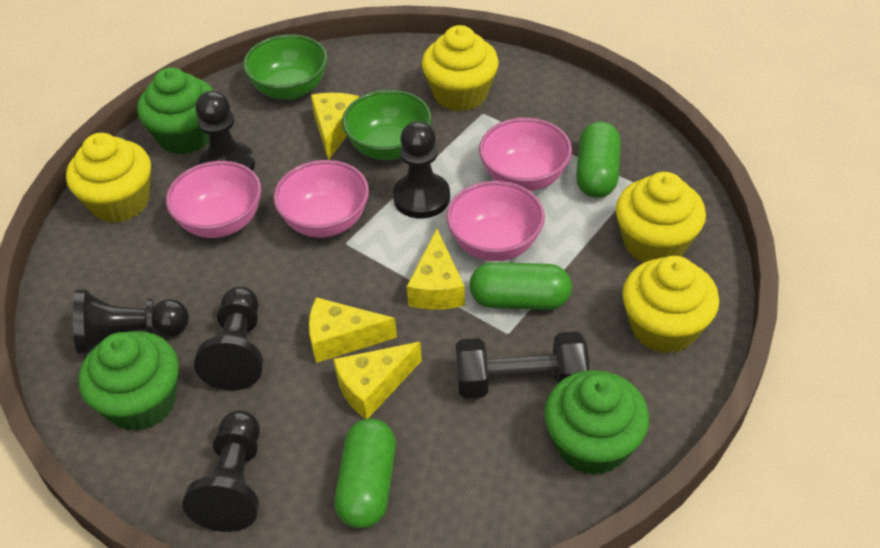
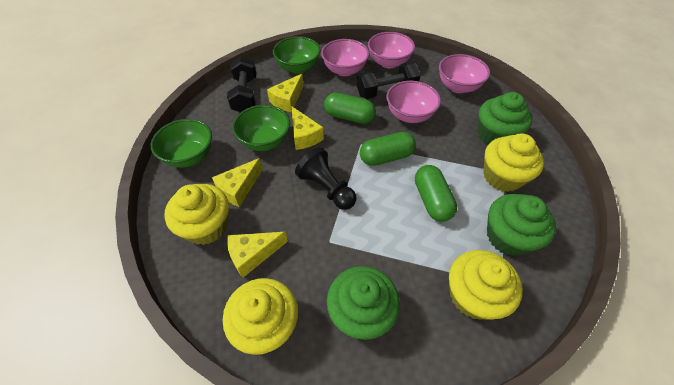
black dumbbell: [455,332,590,399] = 1 -> [227,56,256,112] [357,62,421,99] = 2
black pawn: [73,289,189,354] [182,410,260,532] [194,286,263,391] [195,91,255,171] [393,121,450,219] = 5 -> [295,147,357,210] = 1
green bowl: [243,34,328,100] [342,90,432,160] = 2 -> [151,119,212,168] [232,105,290,151] [273,36,321,74] = 3

